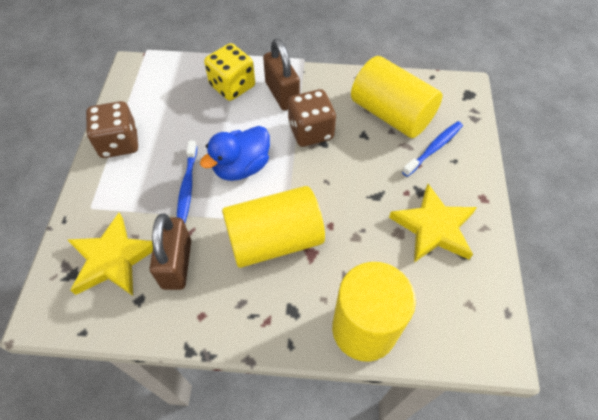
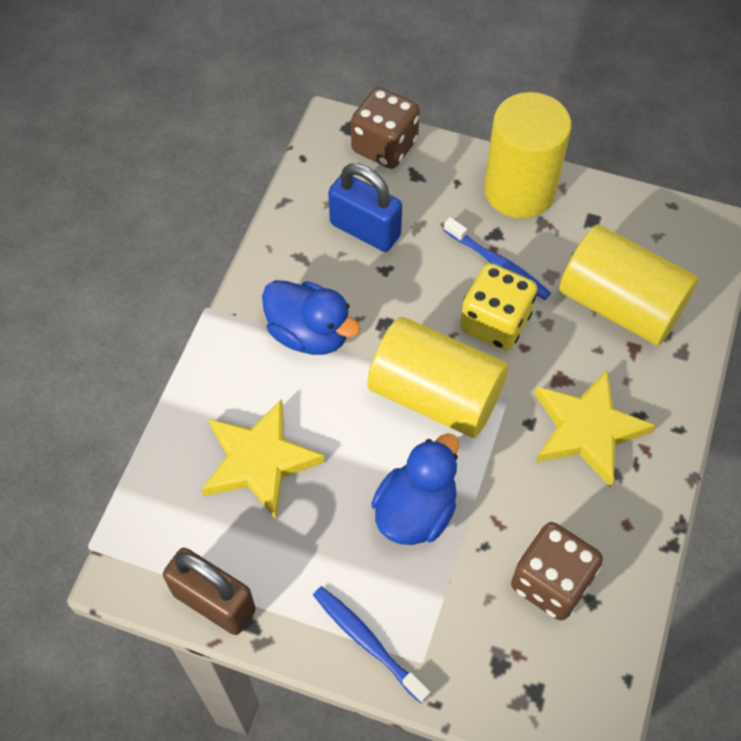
blue duck: [200,126,270,181] = 1 -> [262,280,360,355] [371,433,459,545] = 2
blue padlock: none = 0 -> [328,163,402,252] = 1
brown padlock: [150,214,191,290] [263,38,300,111] = 2 -> [163,548,256,635] = 1

